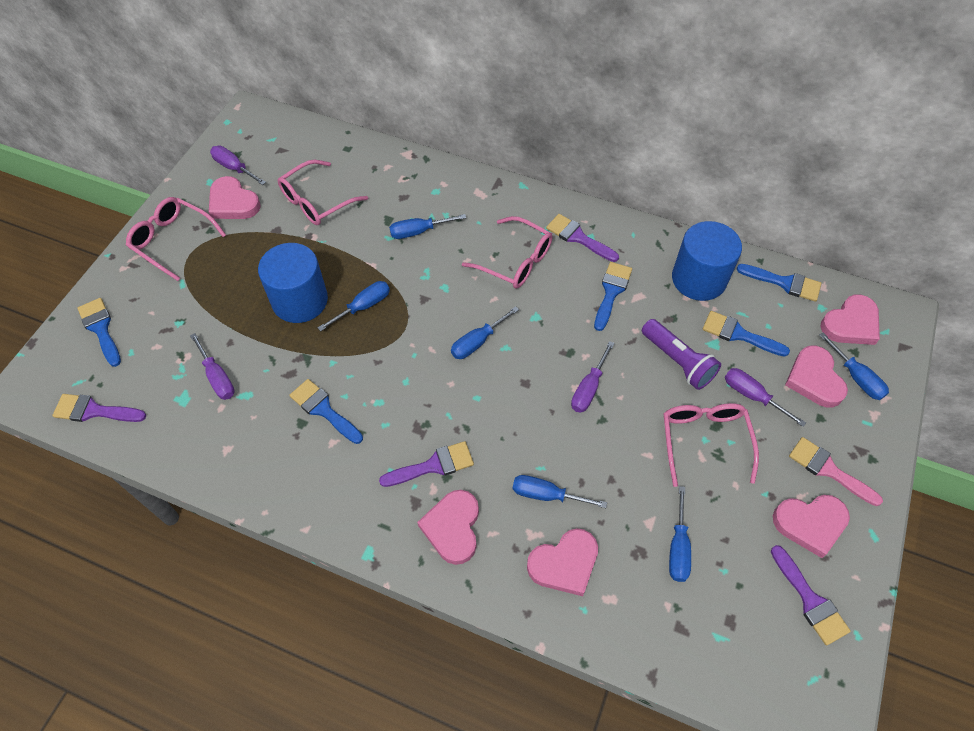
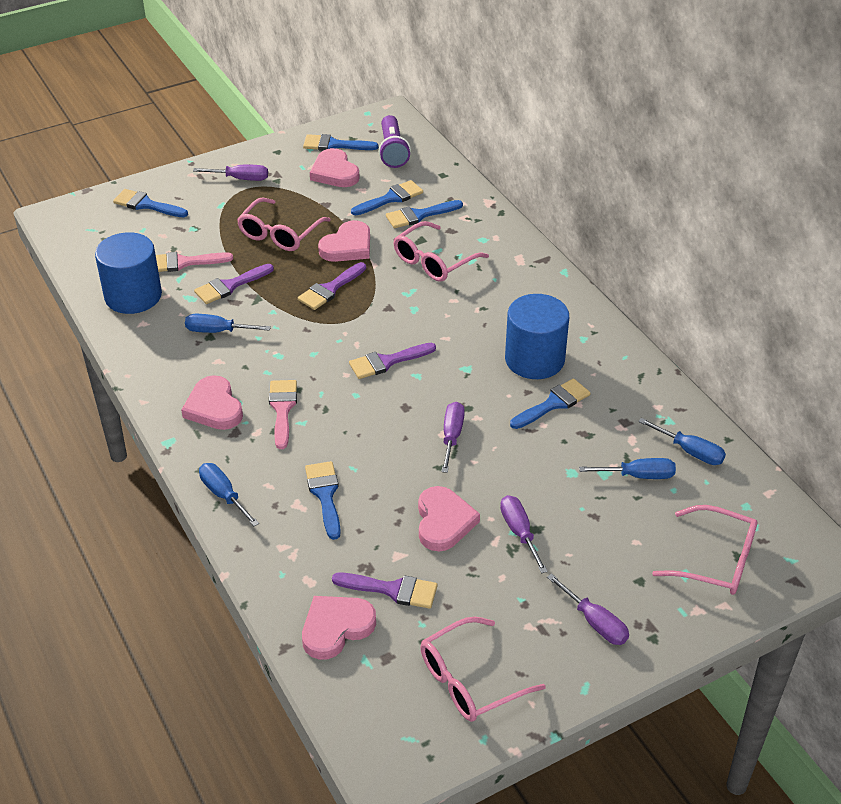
blue brush: [77,298,121,367] [289,379,363,444] [594,262,632,331] [703,311,790,357] [737,264,821,302] = 5 -> [113,189,188,217] [303,134,379,151] [305,461,341,540] [351,180,423,215] [386,200,463,228] [510,378,590,429] = 6
blue screwdriver: [318,281,390,332] [389,214,466,239] [451,306,519,359] [513,475,607,508] [669,486,691,582] [819,333,889,400] = 6 -> [185,314,271,333] [199,463,259,526] [579,458,676,479] [638,418,726,465] = 4
pink brush: [789,437,883,506] = 1 -> [156,252,233,272] [269,380,297,449] = 2
pink heart: [209,176,261,219] [417,490,479,565] [527,528,598,596] [773,495,850,558] [785,346,848,407] [820,294,880,345] = 6 -> [181,375,243,430] [302,596,376,660] [310,148,360,187] [318,220,370,262] [418,486,480,551] = 5

